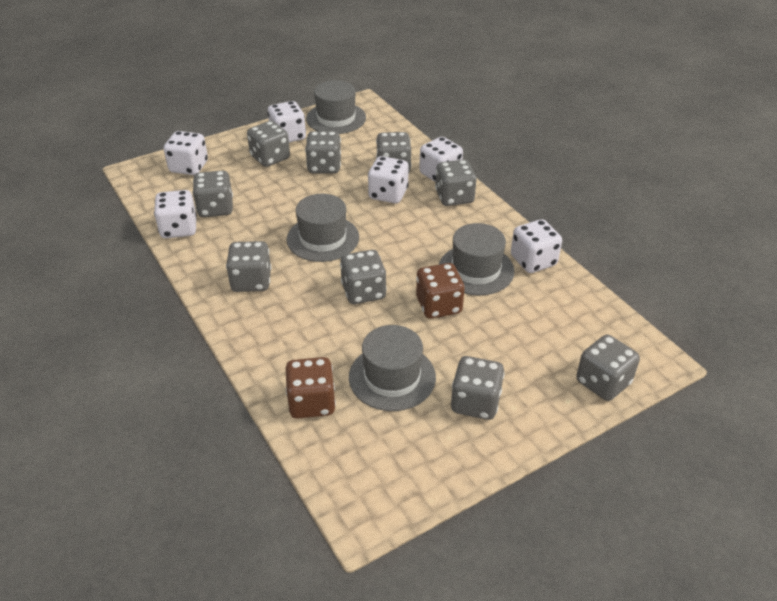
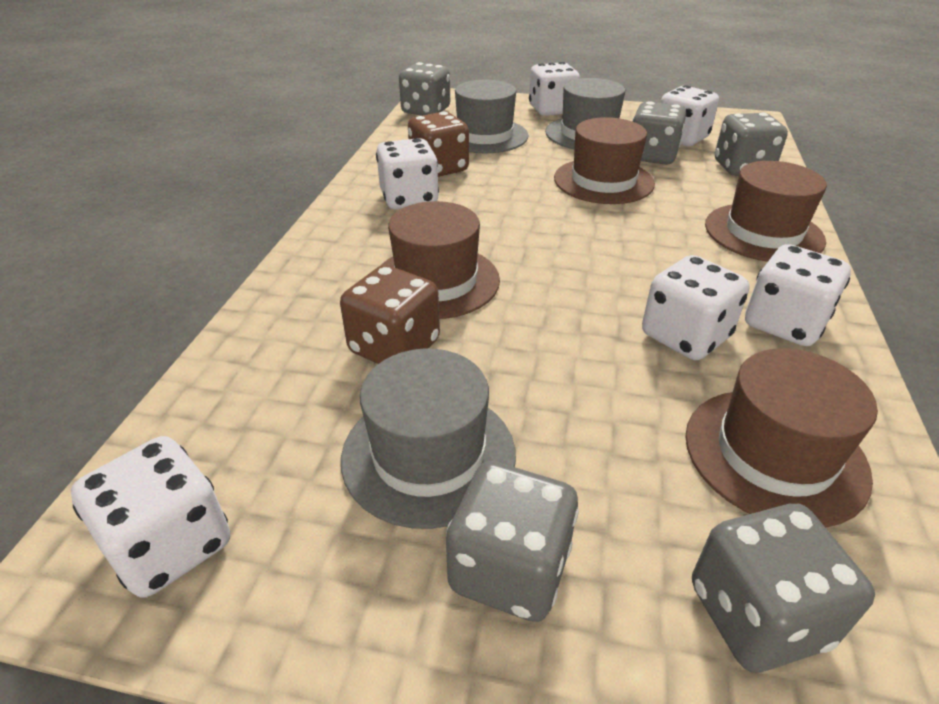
brown hat: none = 0 -> [381,201,500,319] [554,117,655,204] [685,348,878,528] [705,161,827,262] = 4
grey dice: [193,171,233,217] [226,241,271,292] [247,121,290,167] [305,131,341,173] [340,250,387,304] [376,132,411,173] [435,160,477,206] [451,356,505,420] [576,334,640,401] = 9 -> [399,62,450,116] [446,461,579,622] [632,101,686,165] [692,504,875,672] [715,113,788,176] = 5
grey hat: [287,194,359,262] [306,80,366,134] [349,325,436,411] [439,223,515,295] = 4 -> [341,349,516,529] [455,80,529,153] [545,78,625,149] = 3

